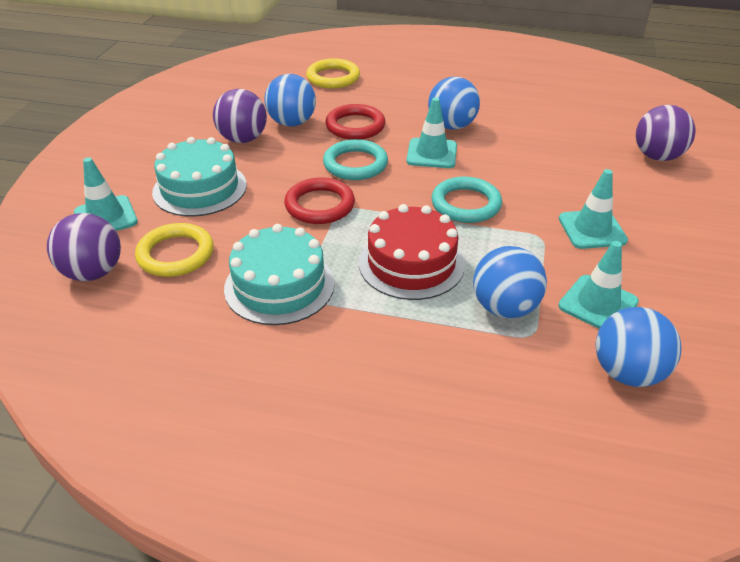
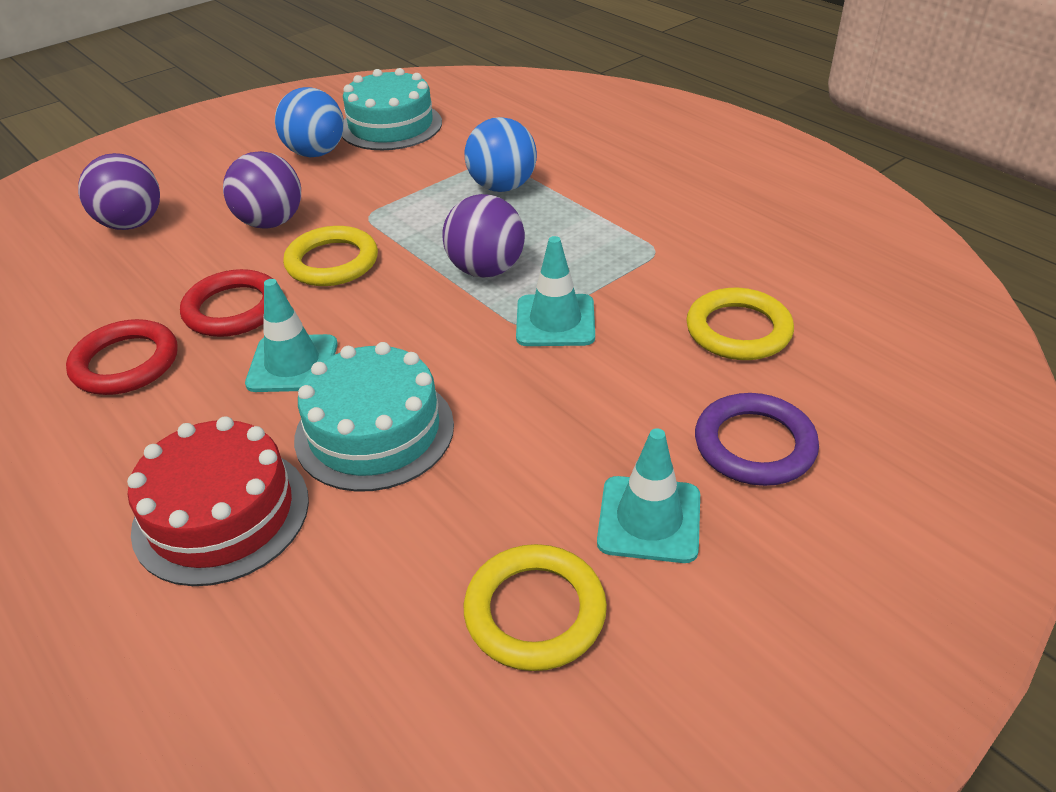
blue ball: [264,74,316,127] [428,77,480,130] [473,246,547,318] [596,307,681,387] = 4 -> [275,87,344,157] [465,117,537,192] = 2
purple ring: none = 0 -> [695,393,819,486] = 1
turquoise ring: [323,139,388,180] [431,177,502,223] = 2 -> none = 0
turquoise traffic cone: [74,157,138,231] [406,97,457,168] [559,169,628,249] [559,241,639,329] = 4 -> [245,279,338,392] [516,236,595,346] [597,428,700,563] = 3
yellow ring: [135,223,214,277] [306,58,360,89] = 2 -> [283,226,378,286] [464,544,607,671] [686,288,794,360] = 3

